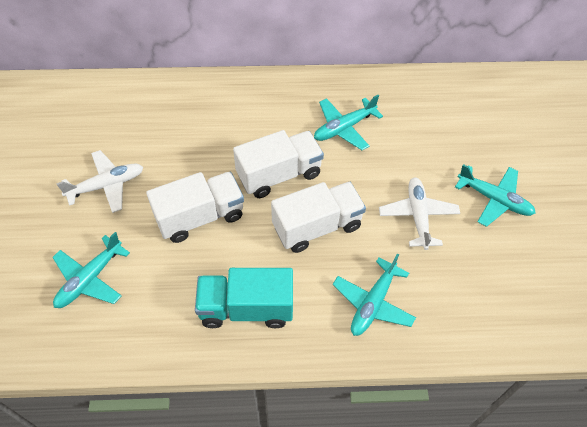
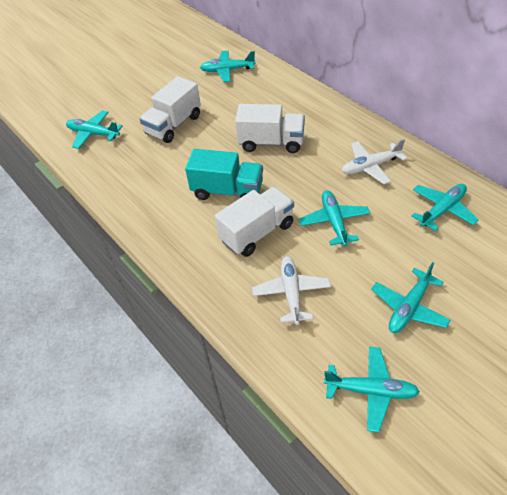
turquoise plane: [52,232,130,308] [314,95,383,150] [333,253,416,336] [455,164,536,227] = 4 -> [66,111,123,149] [200,51,256,82] [299,190,370,246] [324,347,420,432] [371,262,451,333] [411,184,479,231] = 6

